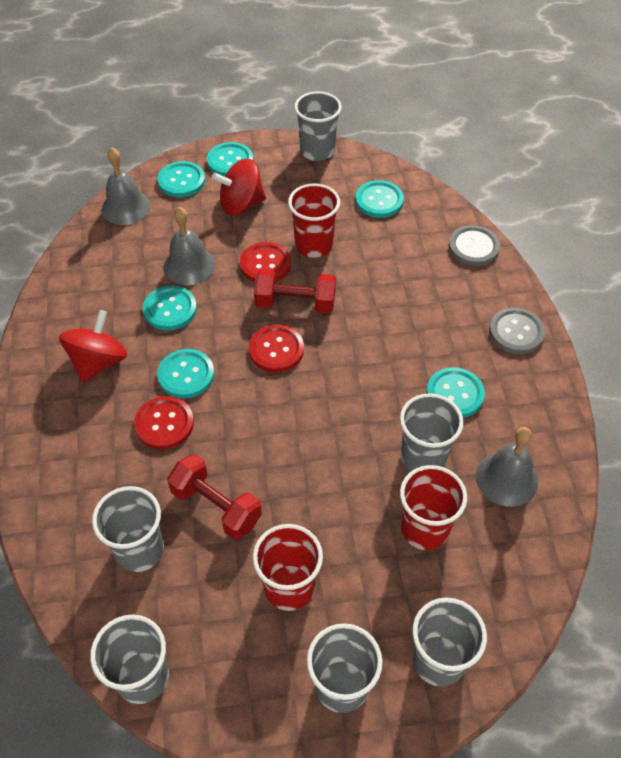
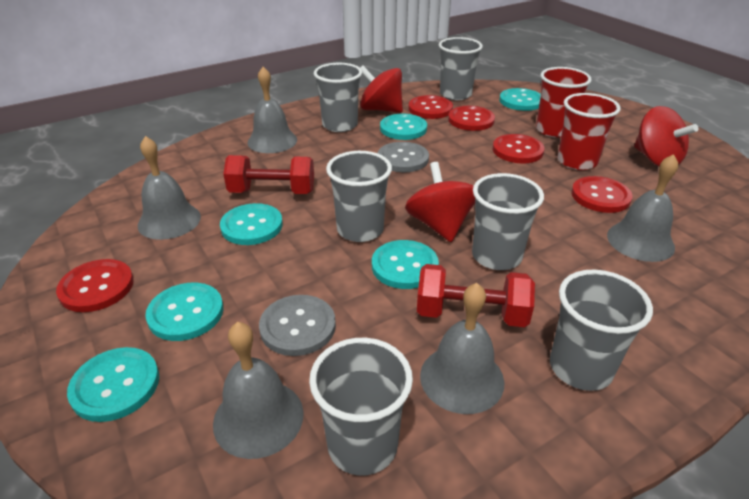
grey bell: [102,148,151,225] [163,207,215,285] [476,427,538,507] = 3 -> [138,136,201,240] [213,322,304,459] [247,67,297,153] [420,283,504,414] [607,154,679,262] = 5
red button: [134,396,194,449] [240,242,291,282] [249,325,304,372] = 3 -> [56,259,134,312] [408,95,453,119] [448,106,495,131] [493,134,545,163] [571,176,633,213] = 5
red cup: [253,524,323,611] [288,184,340,258] [400,465,467,550] = 3 -> [536,67,592,138] [557,93,620,170] = 2
red spinning top: [59,310,127,383] [212,158,266,216] = 2 -> [360,66,403,113] [405,162,475,242] [634,106,698,167] = 3

